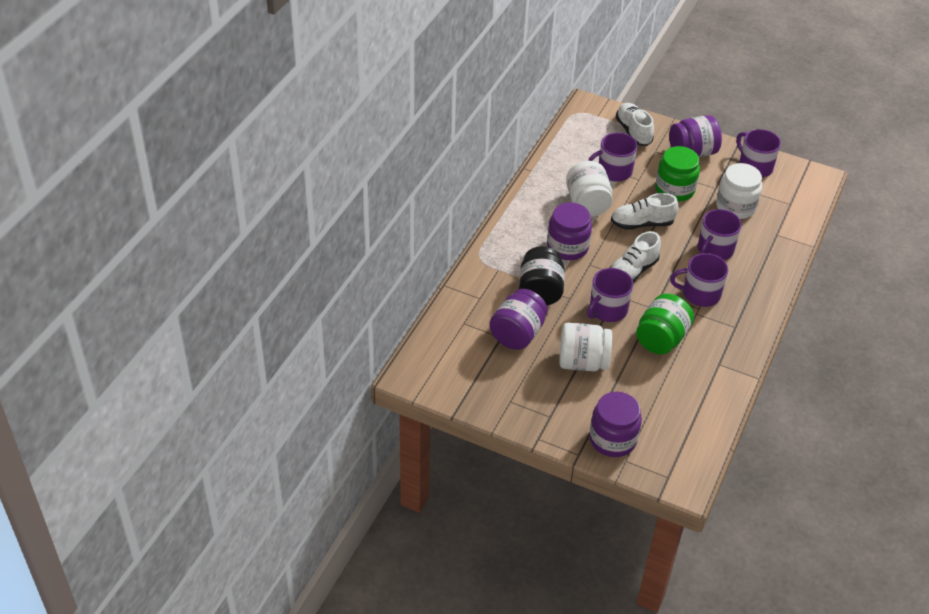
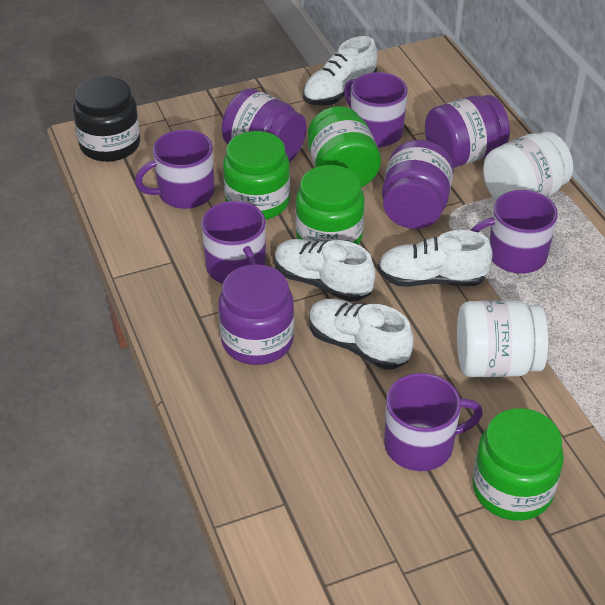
green jar: [636,293,694,354] [655,146,700,202] = 2 -> [223,131,290,220] [295,165,365,245] [308,106,381,188] [473,408,564,521] = 4
white jar: [559,323,612,371] [566,161,612,216] [716,163,762,219] = 3 -> [457,300,548,377] [483,132,573,201] = 2
white shoe: [609,231,661,283] [611,193,678,230] [616,103,654,146] = 3 -> [275,239,375,302] [303,36,377,106] [309,299,414,370] [378,230,493,287] = 4

